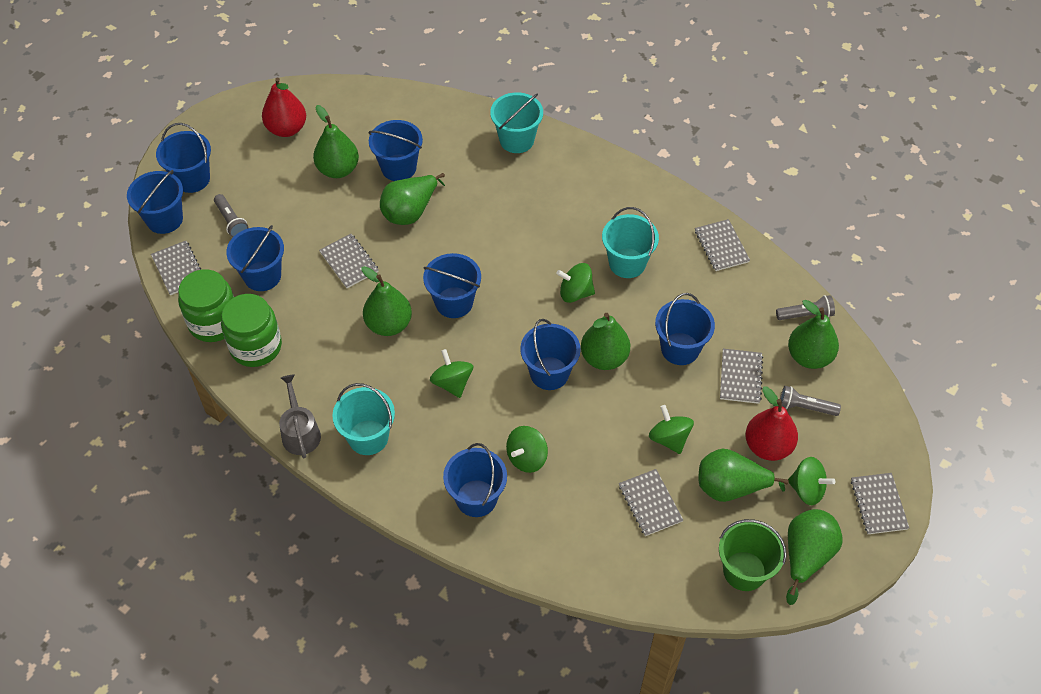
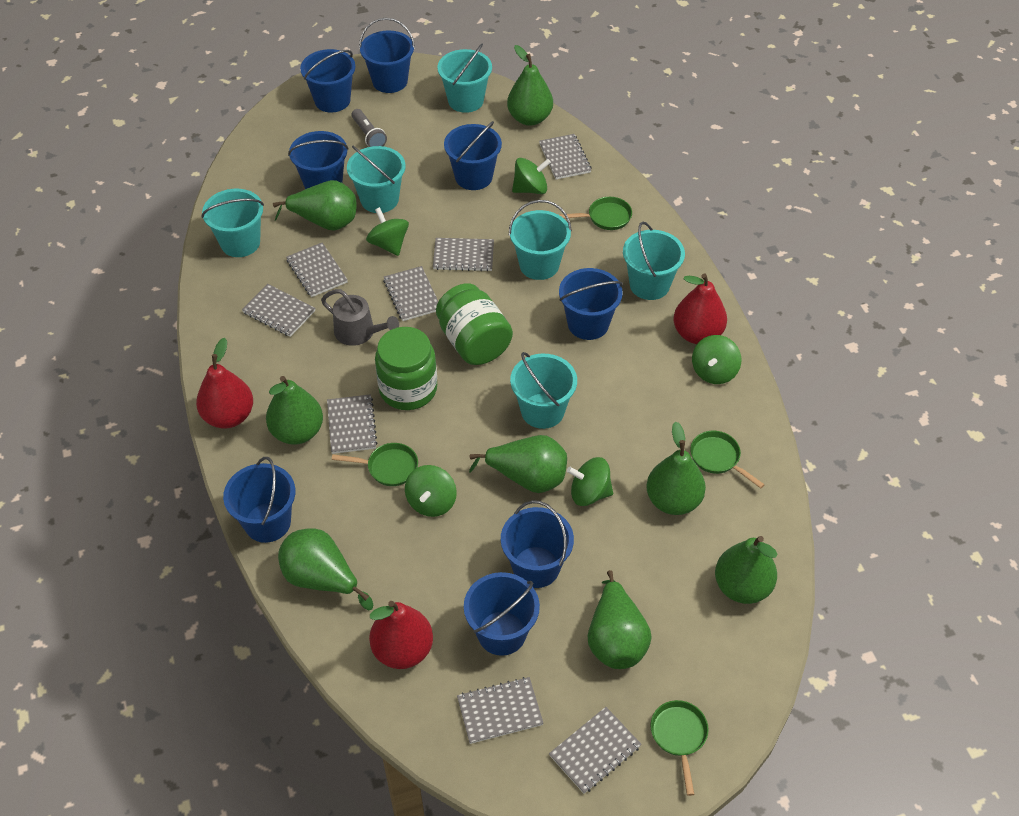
green bucket: [719,519,787,591] = 1 -> none = 0
green pan: none = 0 -> [332,443,418,486] [559,197,632,230] [651,700,709,796] [690,431,765,488] = 4
green pear: [313,105,359,178] [361,266,412,336] [380,173,445,225] [581,313,630,370] [699,449,789,502] [786,509,842,605] [788,300,839,369] = 7 -> [266,376,323,445] [273,180,357,231] [278,528,373,610] [469,435,567,493] [507,45,553,126] [588,570,651,669] [646,422,706,515] [715,536,778,604] = 8
grey flashlight: [214,194,249,237] [776,295,835,320] [780,386,841,416] = 3 -> [352,109,387,147] = 1
grey notebook: [151,241,201,295] [319,234,379,288] [619,469,683,536] [695,219,750,271] [720,349,763,404] [851,473,909,534] = 6 -> [242,284,316,337] [286,242,348,297] [327,394,377,454] [383,266,438,321] [433,238,494,272] [457,677,544,744] [539,134,592,179] [549,707,641,794] = 8
red pear: [262,78,306,137] [745,386,798,461] = 2 -> [196,338,253,428] [369,601,433,669] [673,274,727,344] = 3
turquoise bucket: [332,383,395,455] [490,92,543,153] [602,207,659,278] = 3 -> [202,189,264,257] [347,146,406,213] [437,44,492,113] [509,200,572,280] [510,352,577,429] [623,222,685,300] = 6

